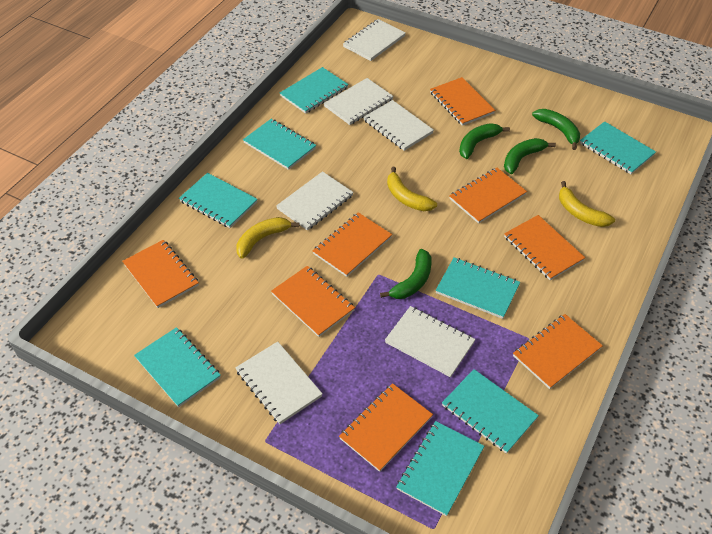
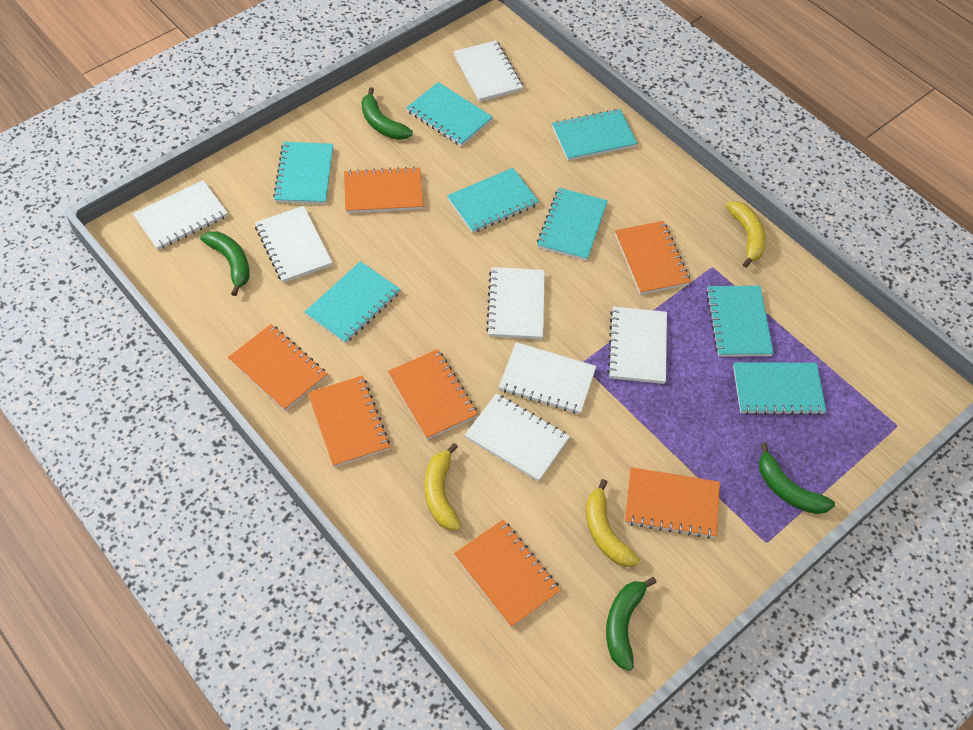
orange notebook: [122,240,199,308] [271,266,355,337] [313,212,392,277] [339,383,433,472] [430,77,496,126] [449,168,527,224] [504,215,585,280] [513,314,603,389] = 8 -> [228,324,327,411] [308,376,390,467] [344,166,423,213] [388,349,478,440] [454,520,561,628] [615,221,691,295] [625,467,720,539] = 7
white notebook: [235,341,323,424] [276,171,354,231] [324,78,393,125] [343,19,406,61] [363,100,434,151] [385,306,475,377] = 6 -> [133,180,228,250] [255,206,333,283] [453,41,523,102] [465,393,570,482] [486,267,545,339] [499,342,596,414] [607,306,667,384] = 7

